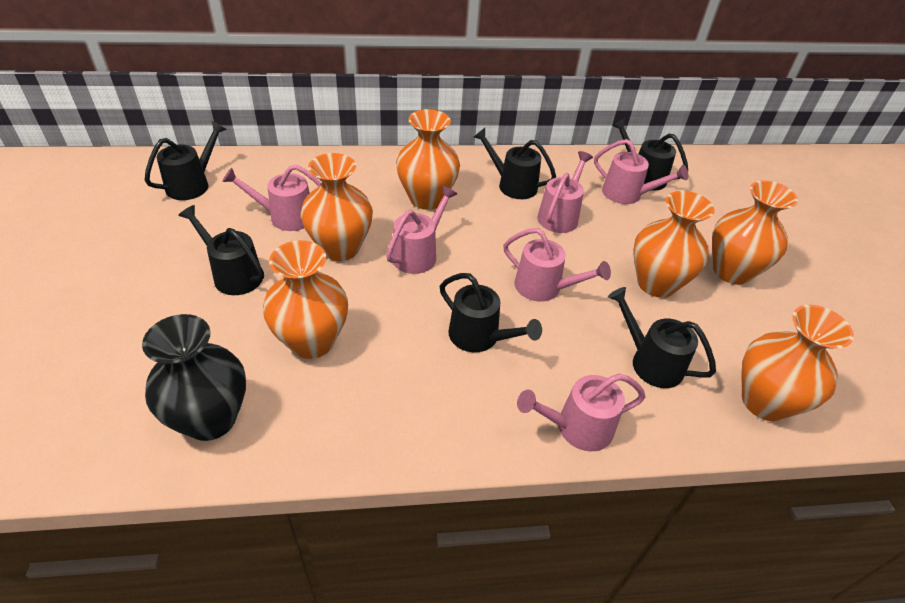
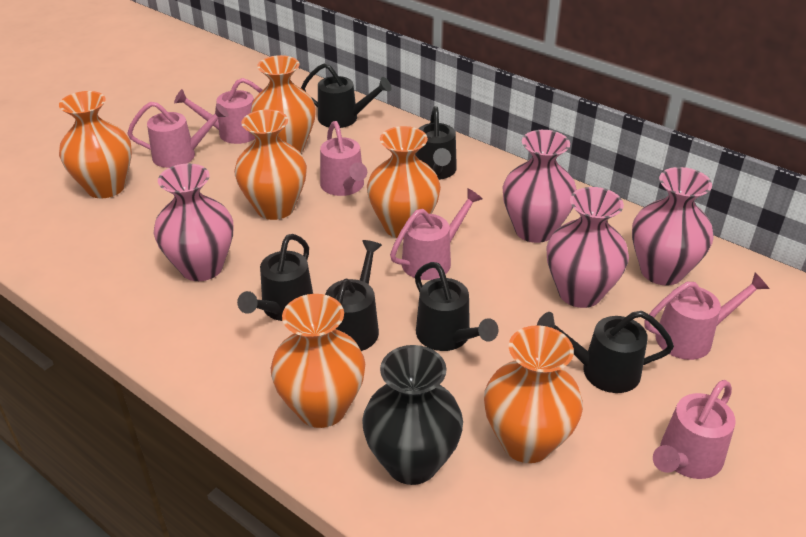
pink vase: none = 0 -> [154,164,233,281] [502,130,577,243] [547,187,629,308] [632,167,714,285] = 4

